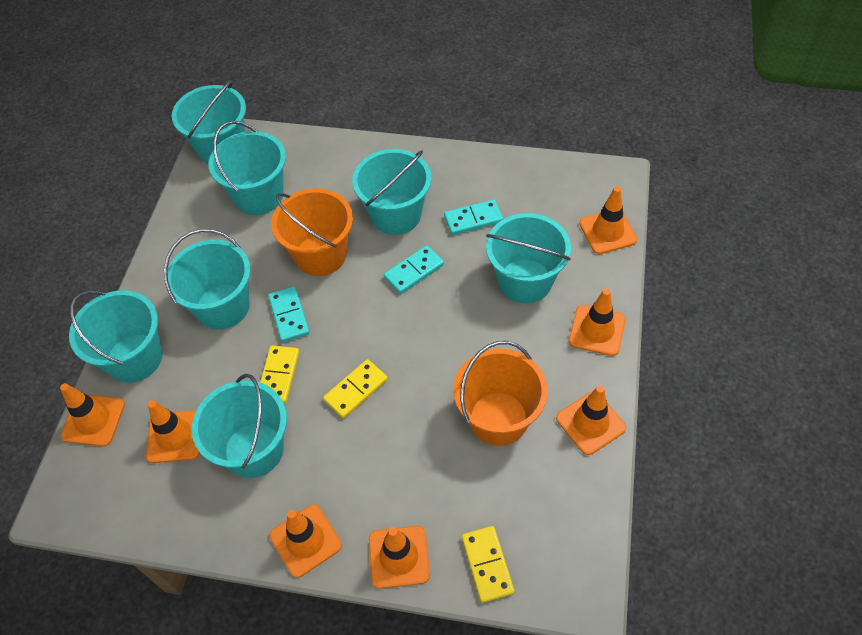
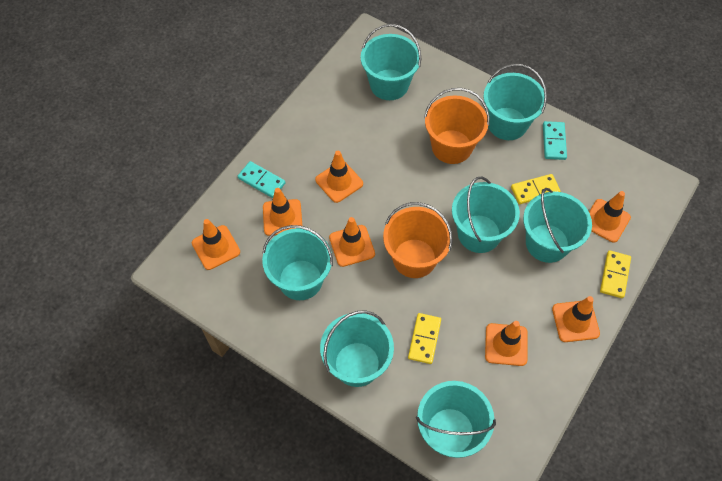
turquoise domino: [268,286,310,342] [384,245,444,294] [444,199,503,235] = 3 -> [238,161,286,198] [543,121,567,160] = 2

